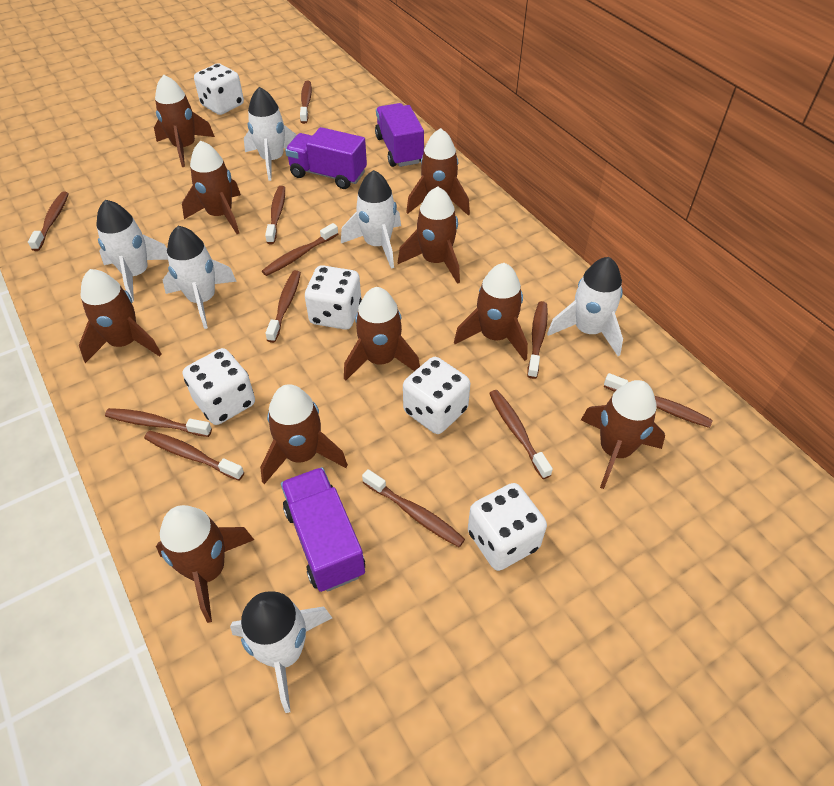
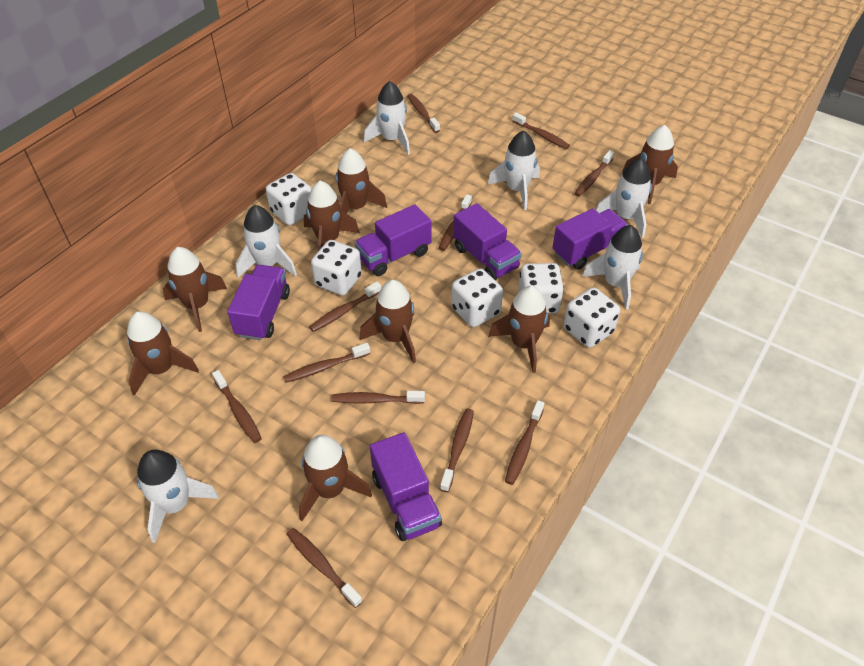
brown rocket: [79,269,162,363] [154,75,215,167] [156,505,254,623] [182,141,241,234] [260,384,348,484] [344,287,420,381] [398,186,460,284] [406,128,470,216] [454,263,528,361] [581,380,665,489] = 10 -> [127,311,199,396] [163,247,227,332] [299,435,372,521] [304,181,360,251] [336,148,387,214] [360,280,416,363] [488,286,550,373] [622,125,678,204] = 8
purple truck: [281,467,365,592] [285,127,367,189] [375,103,424,167] = 3 -> [227,265,290,340] [355,204,432,276] [370,432,442,541] [453,203,522,280] [552,208,628,270] = 5

